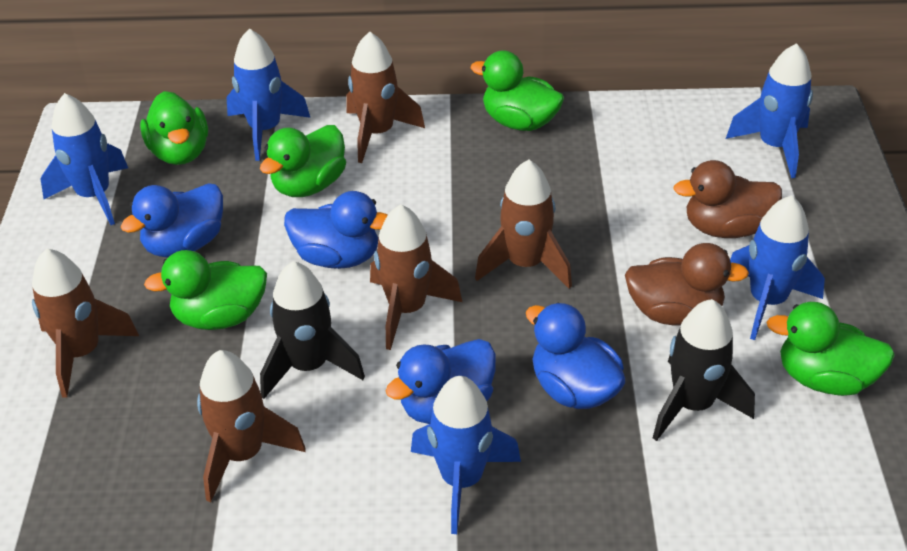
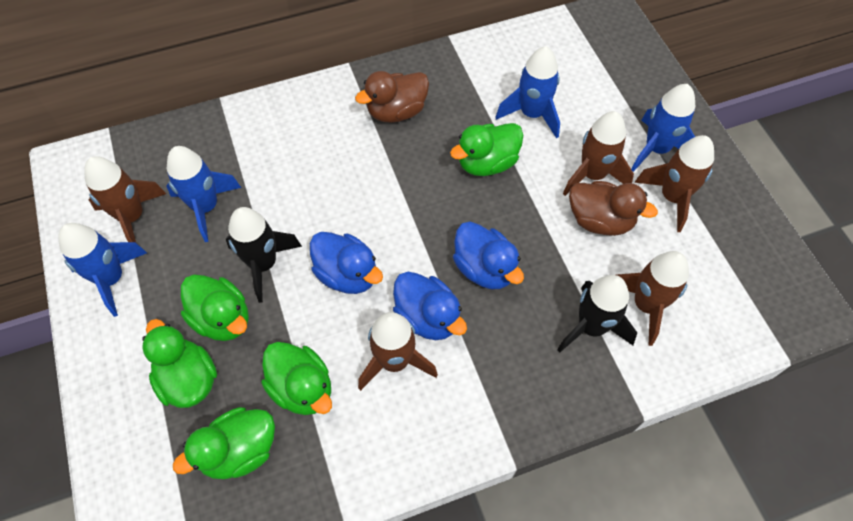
blue duck: [120,183,223,258] [284,191,388,269] [386,339,496,424] [526,303,625,409] = 4 -> [310,232,383,294] [393,272,467,340] [453,222,524,289] = 3
blue rocket: [41,93,128,225] [227,28,310,161] [411,376,521,534] [726,43,813,178] [730,195,825,340] = 5 -> [58,223,147,317] [166,146,241,242] [495,46,560,139] [631,84,695,172] = 4

